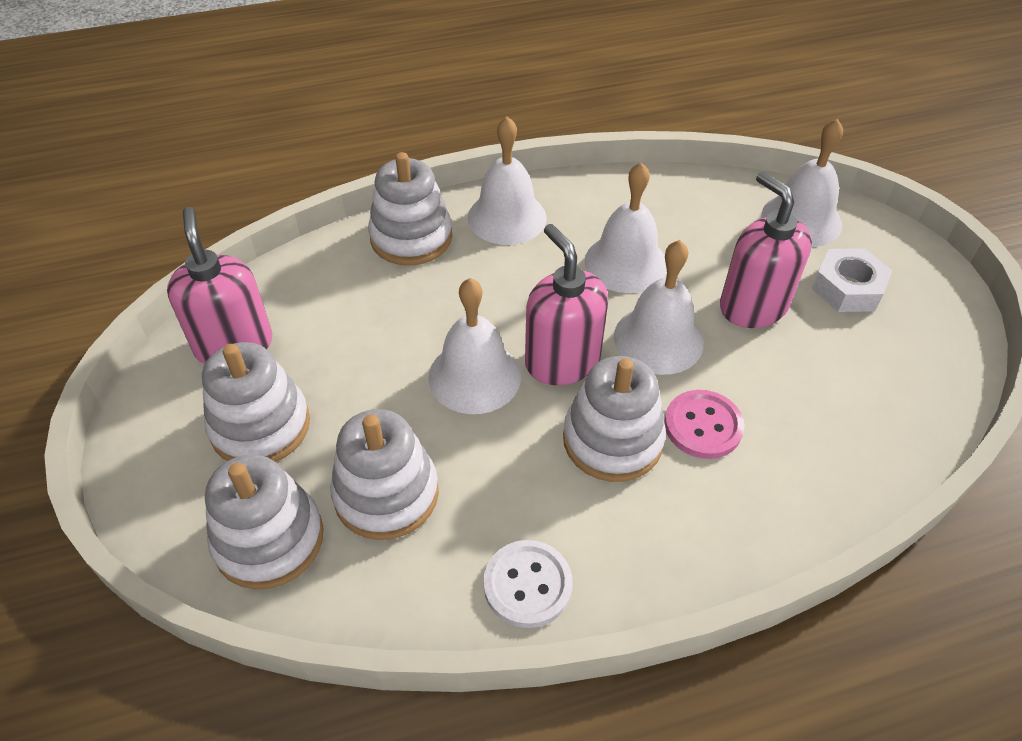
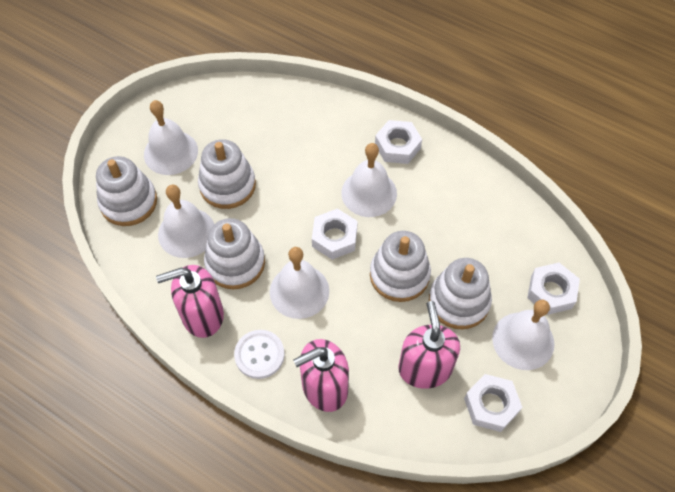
pink button: [664,390,745,459] = 1 -> none = 0
white nut: [812,248,892,312] = 1 -> [312,209,358,260] [375,120,422,164] [464,374,522,432] [527,263,580,315] = 4

